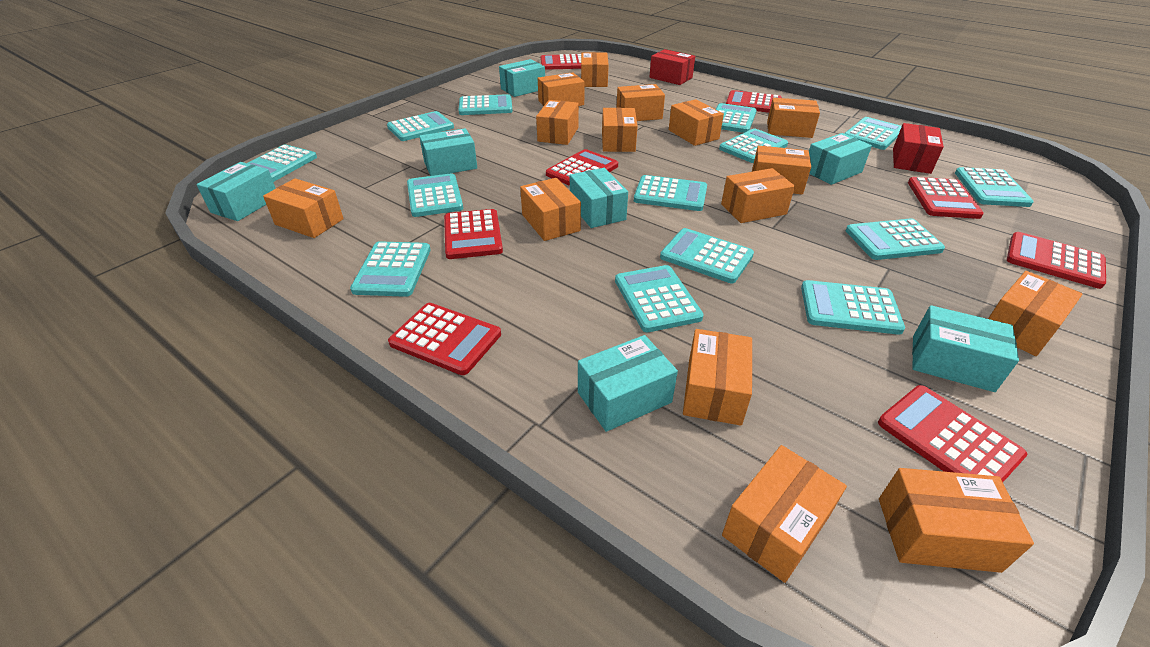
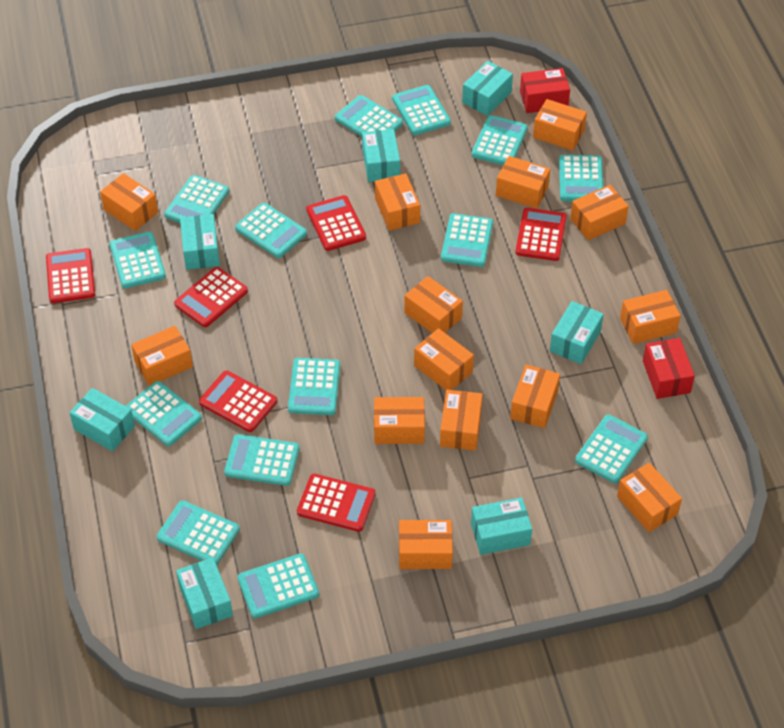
orange box: [263,178,344,238] [520,178,581,241] [536,100,579,145] [538,72,585,106] [581,52,609,87] [602,108,638,152] [616,84,665,121] [669,99,724,146] [683,329,752,426] [721,168,795,223] [722,445,847,583] [752,146,811,194] [767,98,820,138] [879,468,1034,573] [988,271,1082,356] = 15 -> [100,173,158,231] [131,326,193,386] [374,397,425,444] [375,173,420,231] [399,520,453,569] [404,276,463,333] [414,328,474,390] [440,390,483,451] [496,156,550,209] [510,364,560,428] [533,99,587,151] [570,185,629,240] [617,463,682,532] [620,290,681,344] = 14
red calculator: [388,303,501,375] [444,209,503,259] [541,54,581,70] [546,149,618,186] [726,90,782,113] [878,385,1027,482] [908,177,984,219] [1007,232,1106,289] = 8 -> [46,248,95,303] [174,267,248,327] [199,370,277,432] [297,474,376,532] [306,195,366,251] [515,208,567,261] = 6

